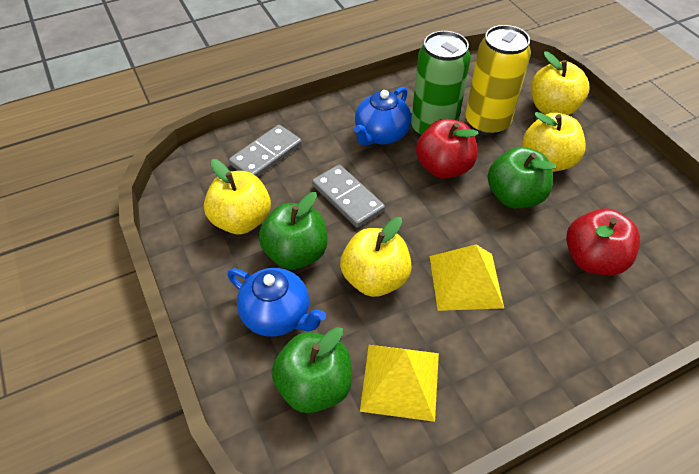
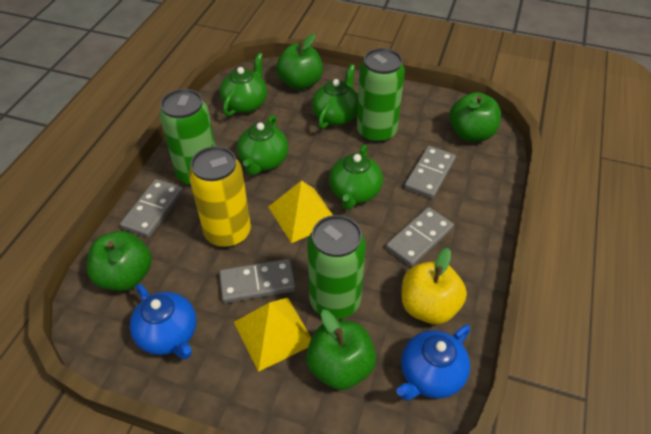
green apple: [259,192,327,269] [272,327,352,413] [488,147,556,208] = 3 -> [87,231,152,291] [276,34,323,90] [306,310,376,390] [449,92,501,142] = 4
green can: [411,31,471,136] = 1 -> [159,89,215,186] [307,215,366,319] [357,48,405,143] = 3
green teapot: none = 0 -> [220,53,267,116] [237,115,288,176] [312,64,358,129] [329,144,383,210] = 4
grey domino: [229,125,302,177] [312,165,385,228] = 2 -> [120,179,183,237] [219,259,296,303] [386,207,454,267] [404,146,456,199] = 4
red apple: [416,119,479,179] [566,208,640,275] = 2 -> none = 0
yellow apple: [204,159,271,234] [340,217,412,297] [522,112,586,172] [531,51,589,115] = 4 -> [401,248,467,324] = 1

